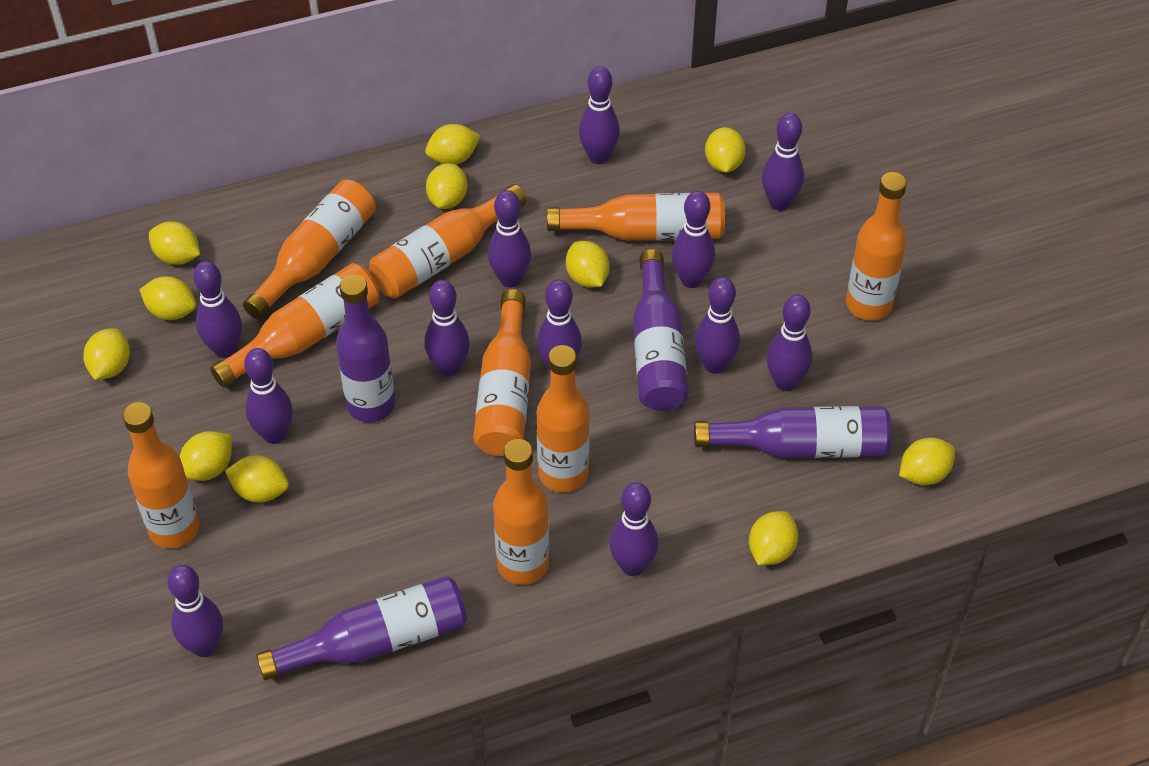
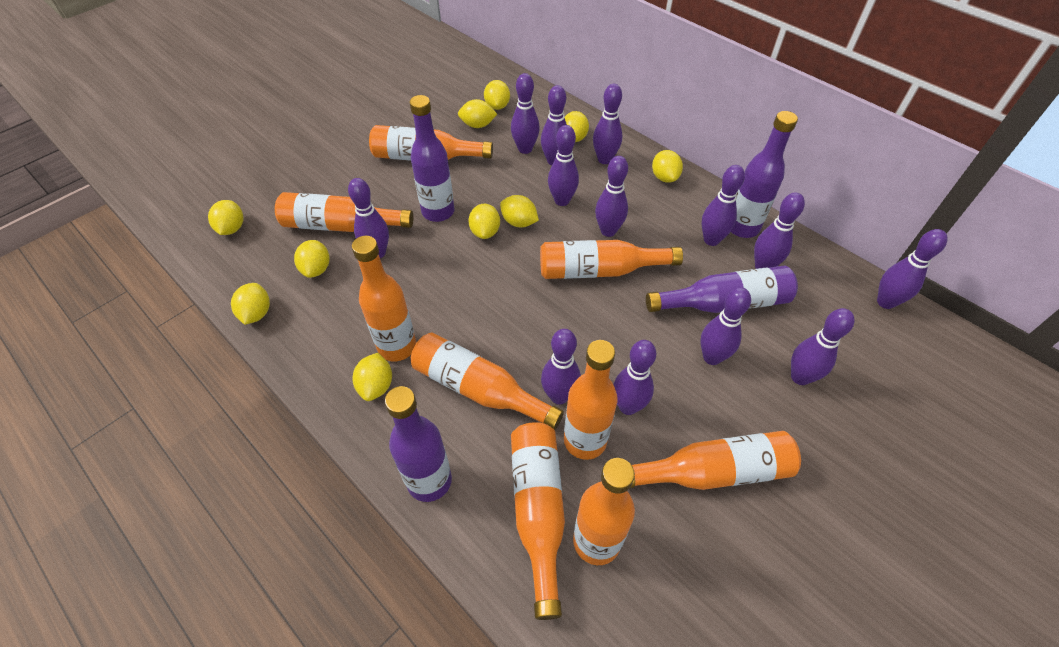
purple bowling pin: [167,565,223,657] [193,261,242,358] [244,348,293,444] [424,280,470,377] [488,190,531,288] [537,279,582,370] [579,66,620,164] [609,482,658,576] [672,191,715,288] [695,277,740,374] [762,113,804,211] [767,295,812,391] = 12 -> [348,178,389,258] [511,73,540,154] [541,85,567,166] [541,329,581,405] [548,125,579,206] [593,84,622,164] [595,156,628,237] [613,340,656,415] [701,287,751,365] [702,165,745,246] [754,193,805,269] [791,308,855,385] [877,229,947,309] = 13
yellow lemon: [83,328,130,380] [139,276,196,320] [149,221,200,265] [179,431,232,481] [225,455,289,502] [425,124,480,165] [426,163,467,209] [566,241,610,287] [705,127,746,173] [749,511,798,565] [899,437,955,485] = 11 -> [208,200,244,235] [231,283,270,325] [294,240,330,278] [353,353,392,401] [458,99,497,128] [468,204,500,239] [484,80,510,110] [500,195,539,227] [565,111,589,142] [652,150,683,183] = 10

